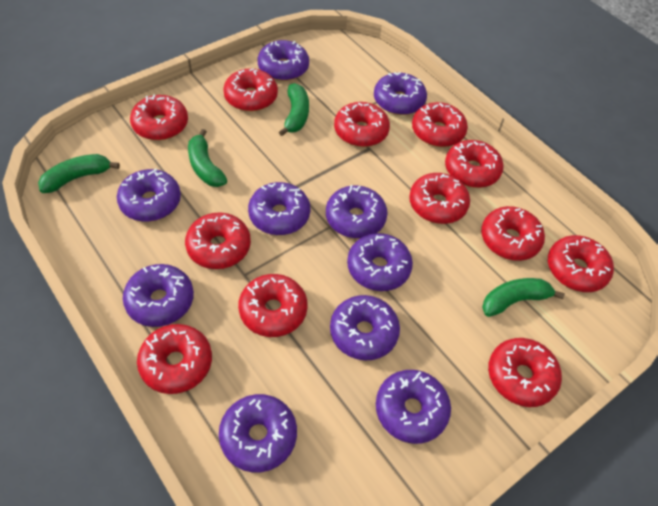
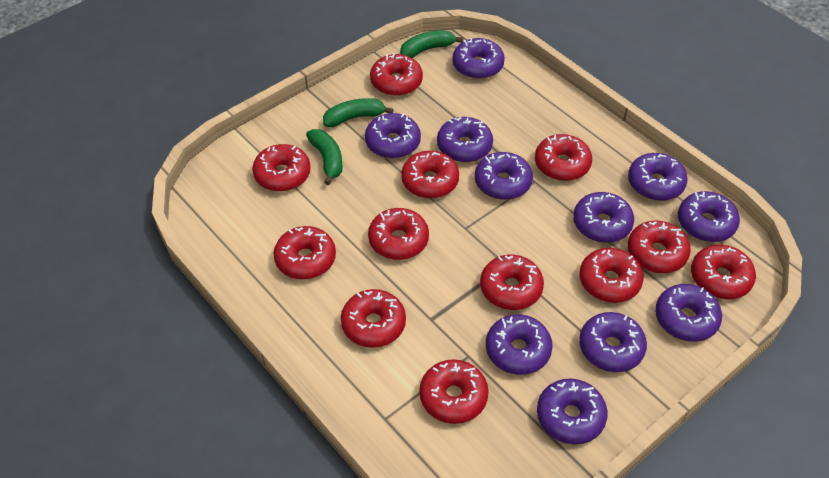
green banana: [38,154,120,193] [188,129,227,187] [279,83,309,136] [482,278,565,317] = 4 -> [306,129,343,185] [323,98,393,127] [400,30,463,58] = 3
purple donut: [117,169,181,222] [123,264,194,327] [219,394,297,472] [248,182,310,235] [258,40,309,81] [326,185,388,238] [330,295,400,360] [347,233,413,291] [374,72,427,115] [376,370,451,444] = 10 -> [365,113,421,158] [437,117,493,162] [452,38,505,79] [475,152,533,200] [486,314,553,375] [537,378,608,444] [573,192,634,243] [579,312,647,372] [628,153,688,201] [655,284,722,342] [678,191,740,242] = 11

